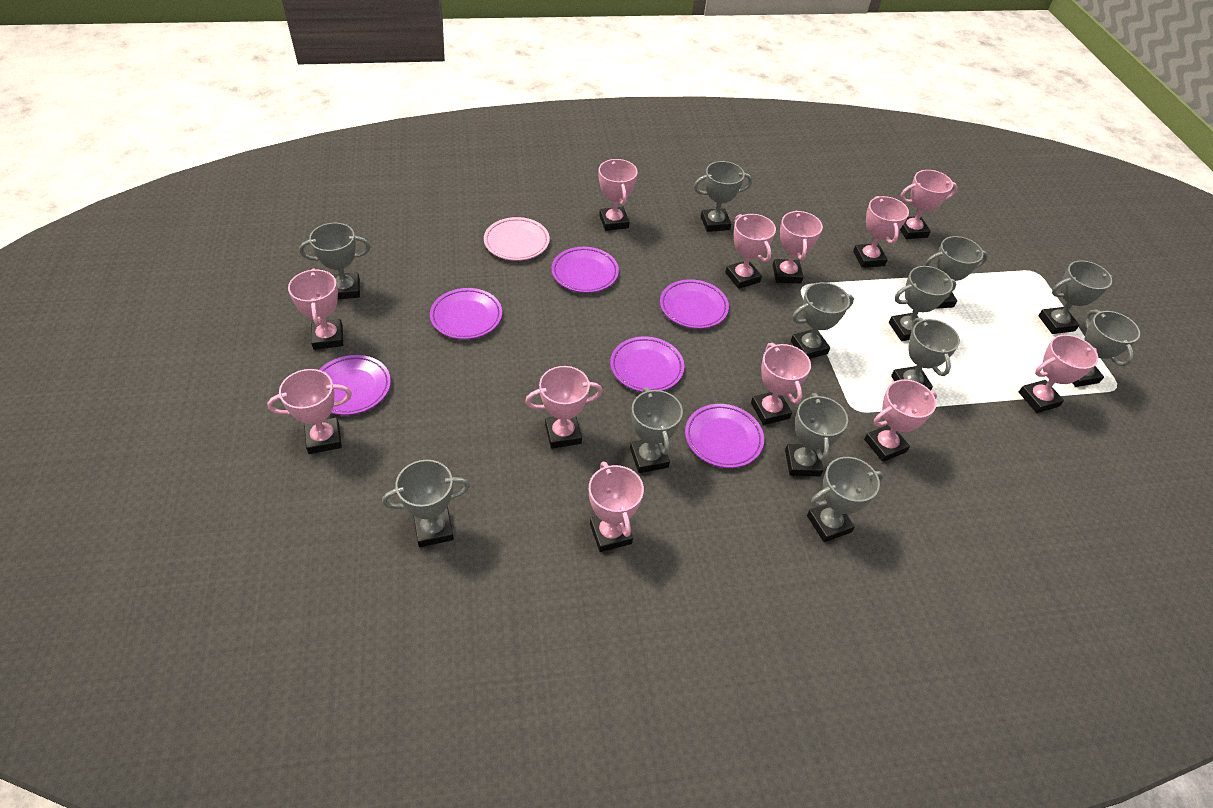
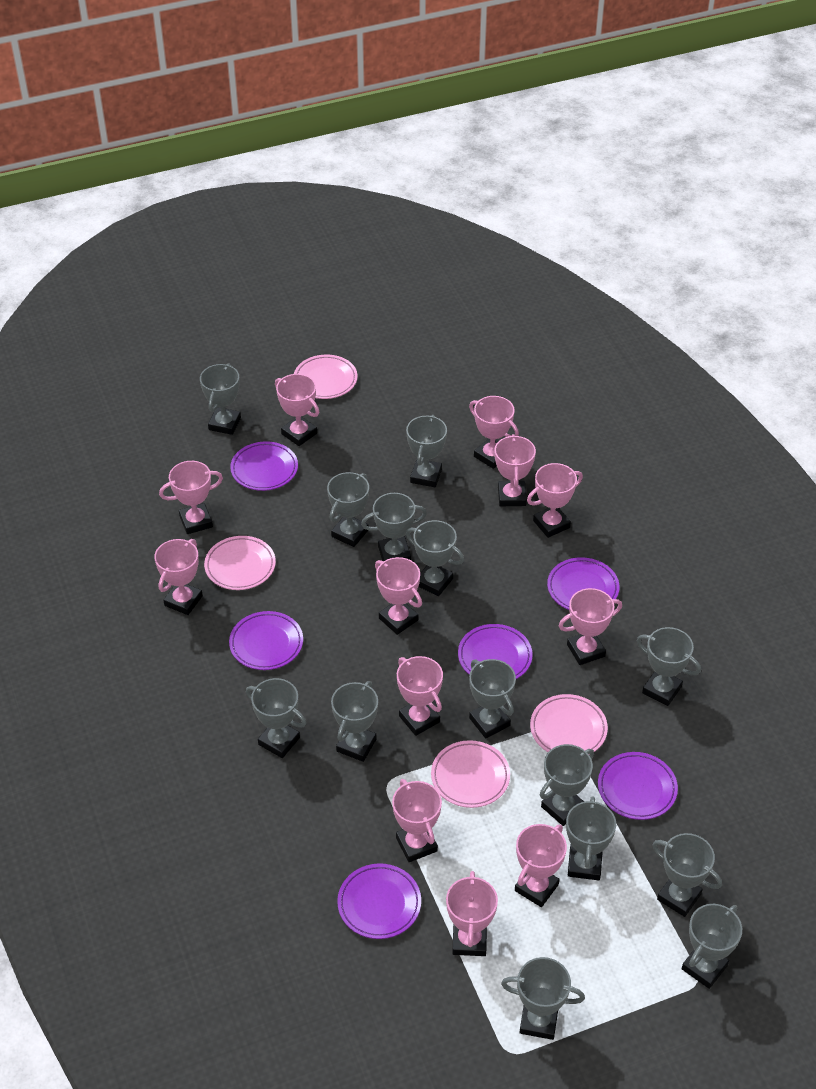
grey trophy: [299,223,370,299] [382,460,470,547] [630,388,683,473] [694,161,752,232] [785,393,848,476] [791,282,854,359] [807,457,883,542] [889,266,957,341] [891,318,960,391] [925,236,988,309] [1038,261,1114,334] [1073,309,1140,387] = 12 -> [200,363,241,435] [246,678,306,758] [327,472,369,547] [331,681,378,762] [361,493,427,562] [406,415,447,487] [406,520,464,596] [469,659,516,739] [501,957,585,1040] [540,744,594,826] [566,796,616,880] [637,627,701,706] [652,833,722,917] [681,904,742,989] = 14
pink plate: [484,217,550,261] = 1 -> [204,536,276,590] [294,355,358,399] [431,740,510,808] [530,694,608,754] = 4

